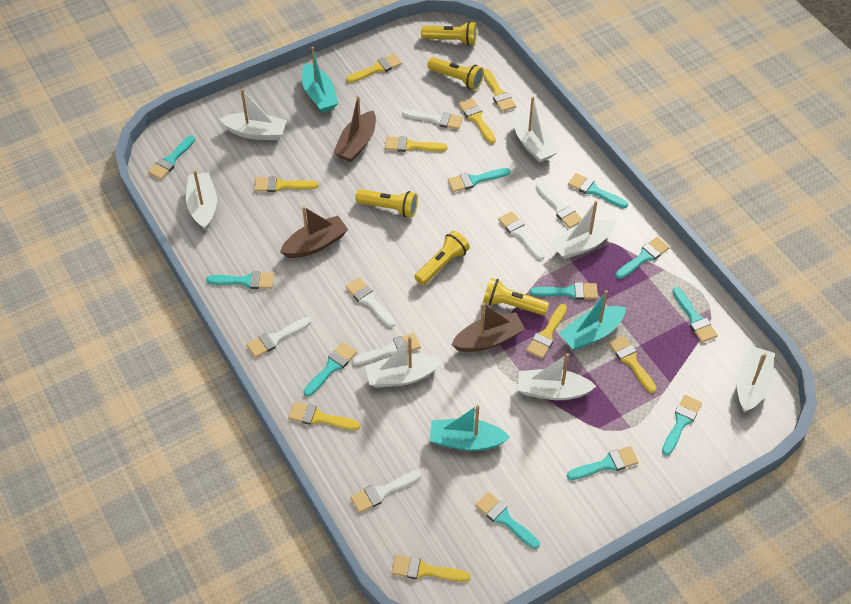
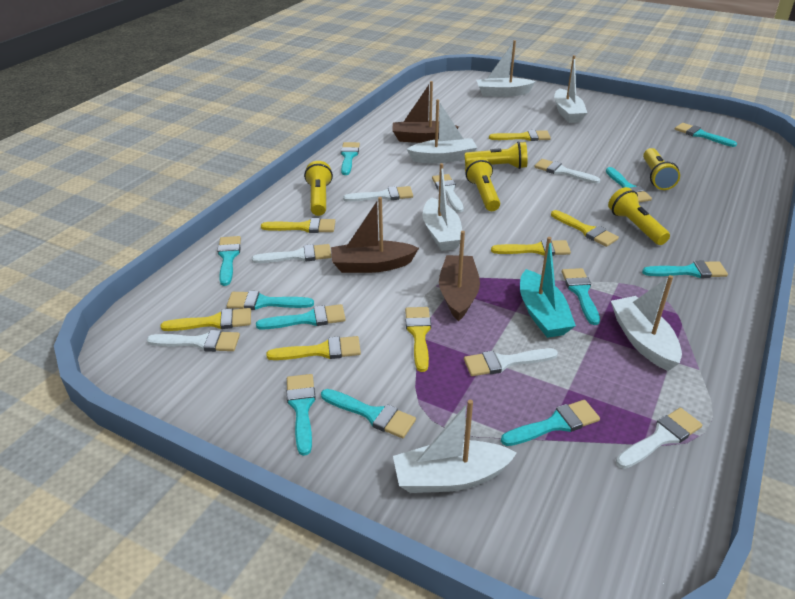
turquoise boat: [302,47,338,113] [430,405,510,451] [559,290,626,351] = 3 -> [520,237,576,338] = 1
white boat: [186,170,217,230] [219,89,287,140] [365,336,442,388] [513,96,558,163] [518,353,596,400] [550,201,616,259] [737,346,774,412] = 7 -> [393,400,517,493] [407,99,477,163] [422,163,462,251] [476,40,536,97] [554,55,587,123] [611,275,682,371] = 6
yellow brush: [254,176,319,192] [288,402,360,430] [346,54,402,83] [385,136,448,152] [392,555,470,582] [459,98,496,144] [483,68,516,112] [526,304,567,359] [608,335,657,393] = 9 -> [160,308,251,331] [261,218,335,233] [266,336,361,360] [405,307,431,372] [489,130,551,141] [491,239,571,256] [551,210,619,247] = 7

